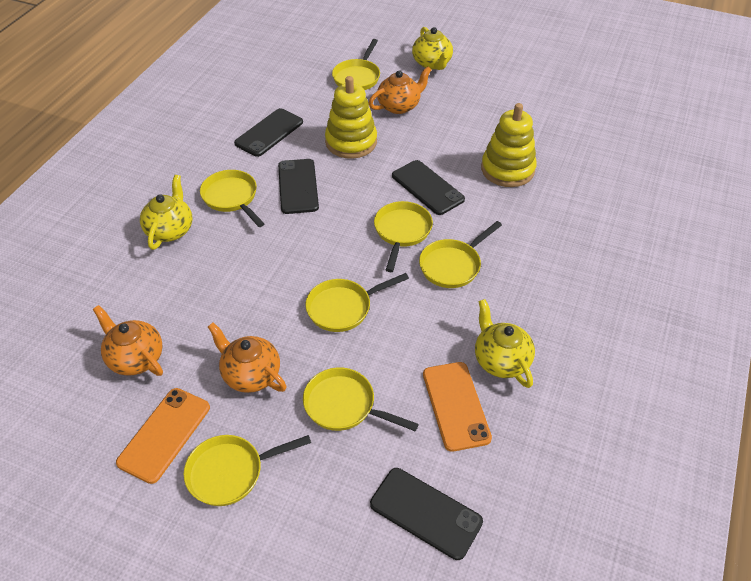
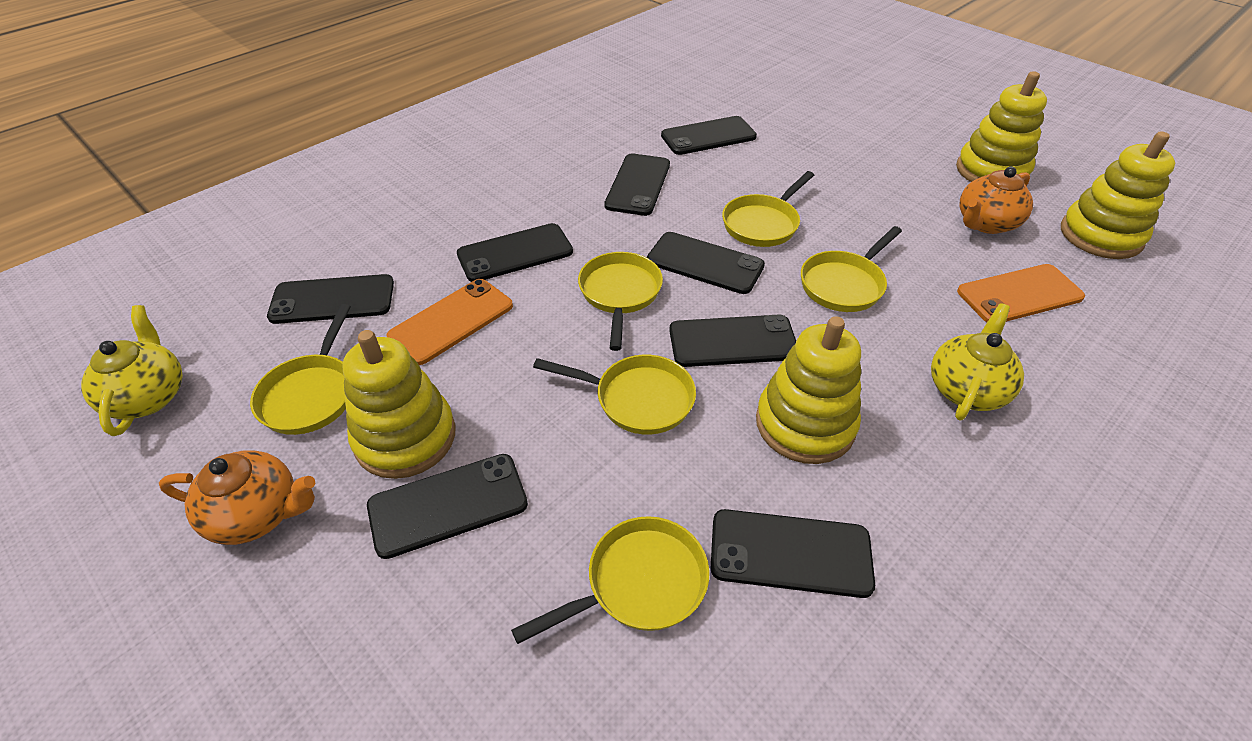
black phone: [234,108,303,157] [278,159,319,214] [370,468,483,560] [392,160,465,215] = 4 -> [267,274,394,324] [367,454,528,559] [457,223,573,282] [604,154,670,216] [647,232,765,294] [661,116,757,155] [669,315,796,367] [711,509,875,598] = 8
orange teapot: [93,305,163,376] [208,323,287,393] [369,66,431,114] = 3 -> [159,450,315,545] [960,166,1033,234] = 2
yellow pan: [184,435,311,506] [200,170,265,227] [303,367,419,431] [305,273,409,332] [332,39,380,90] [374,201,433,272] [419,221,502,288] = 7 -> [250,304,351,435] [511,516,709,644] [533,355,696,435] [578,252,663,351] [722,171,814,247] [801,226,902,312] = 6
yellow stacking toy: [325,76,377,159] [481,103,537,187] = 2 -> [343,330,455,479] [756,316,861,464] [956,71,1047,182] [1061,131,1175,259] = 4
yellow teapot: [140,175,192,250] [412,27,453,70] [475,299,535,388] = 3 -> [81,305,183,436] [931,303,1024,421] = 2

